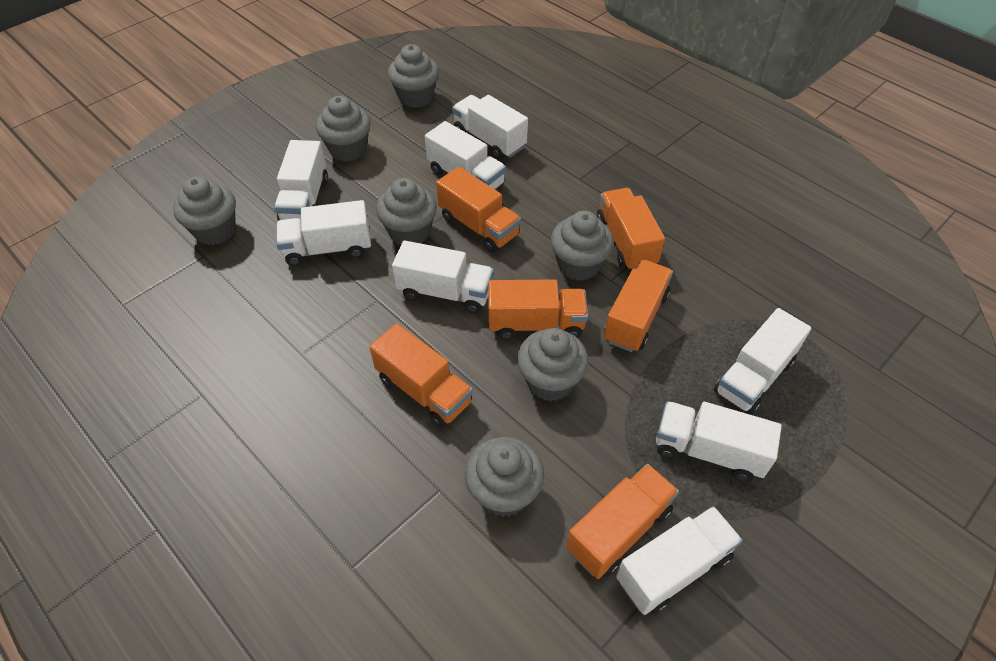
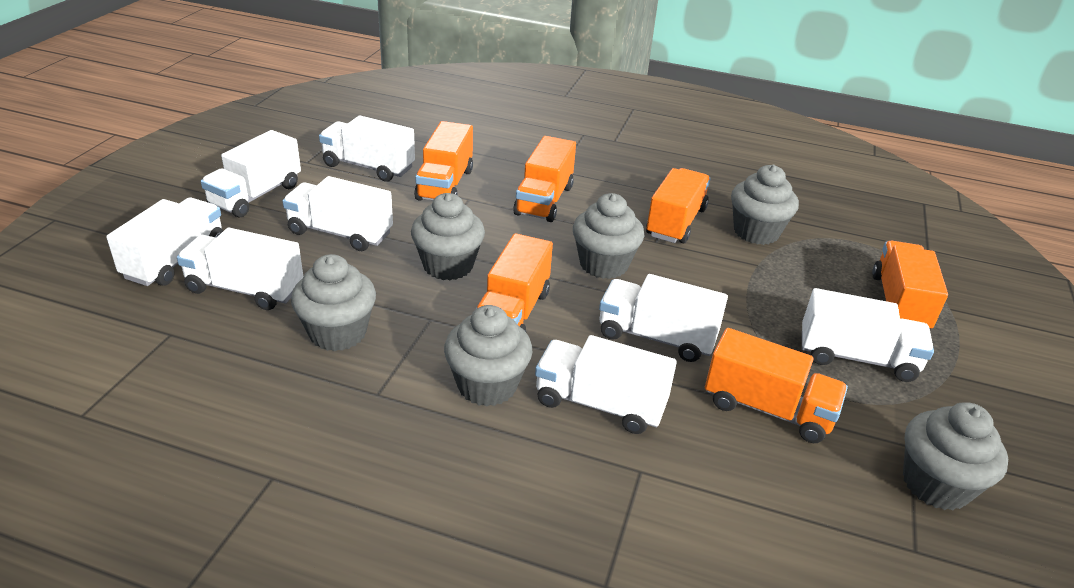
grey cupcake: [173,176,236,245] [316,96,371,162] [376,178,437,245] [388,44,439,108] [465,437,544,517] [517,328,588,401] [551,211,614,281] = 7 -> [291,254,376,351] [411,193,485,280] [444,305,533,407] [573,193,645,279] [731,165,799,245] [903,402,1008,510] = 6

